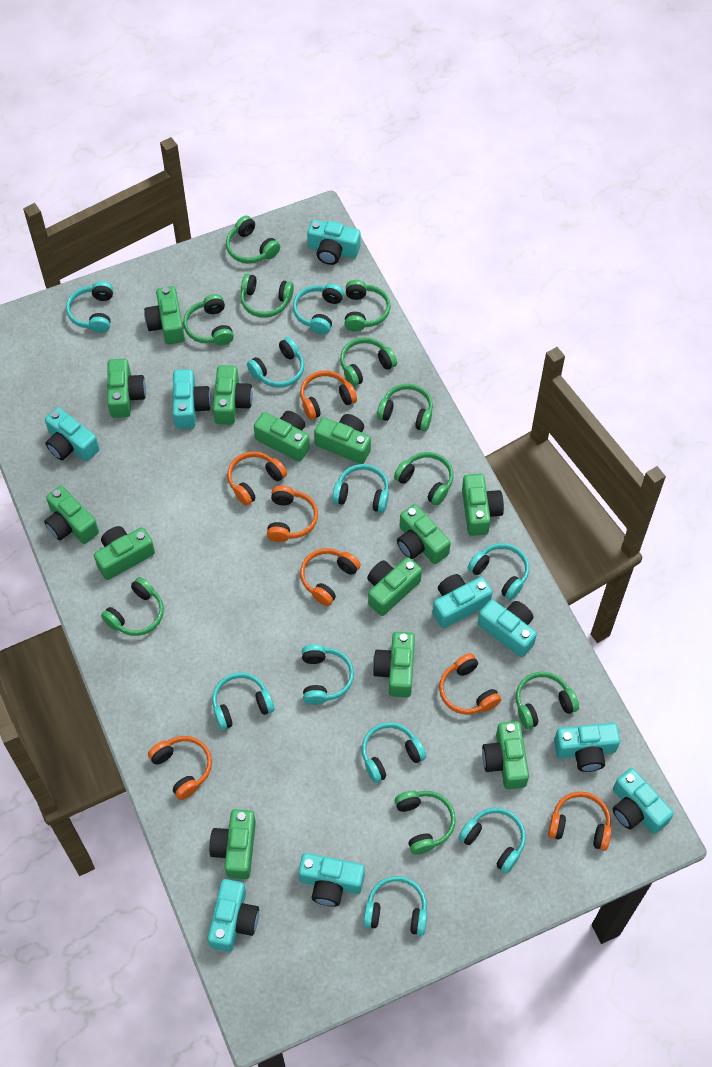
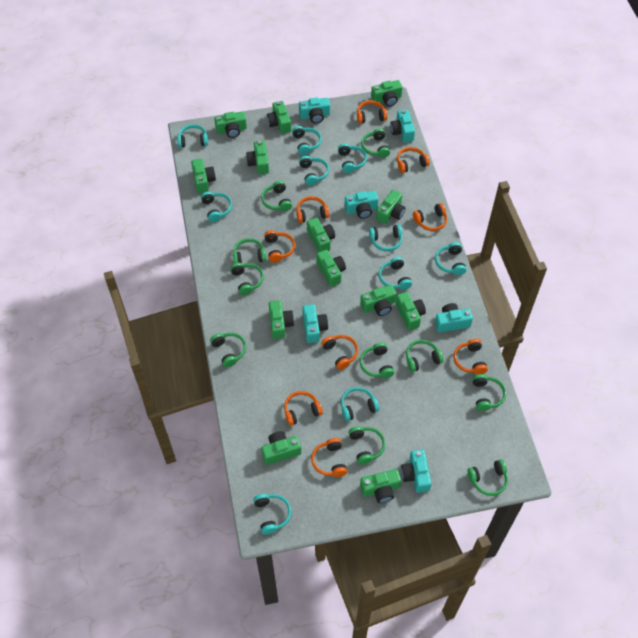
orange headphones: [148,736,212,800] [227,451,287,506] [267,486,318,542] [300,370,357,420] [300,548,361,606] [439,653,501,715] [548,791,612,851] = 7 -> [264,230,295,263] [284,391,323,426] [296,196,329,223] [311,438,347,477] [321,335,358,370] [357,100,387,124] [397,147,430,173] [413,203,447,231] [453,339,488,374] = 9
turquoise camera: [45,407,99,461] [173,369,211,429] [208,879,259,952] [298,853,365,907] [307,219,361,265] [433,574,493,628] [478,600,537,657] [554,723,620,772] [613,768,674,834] = 9 -> [299,97,330,124] [302,304,328,343] [344,191,378,219] [390,110,415,143] [401,449,431,493] [435,303,473,333] = 6

